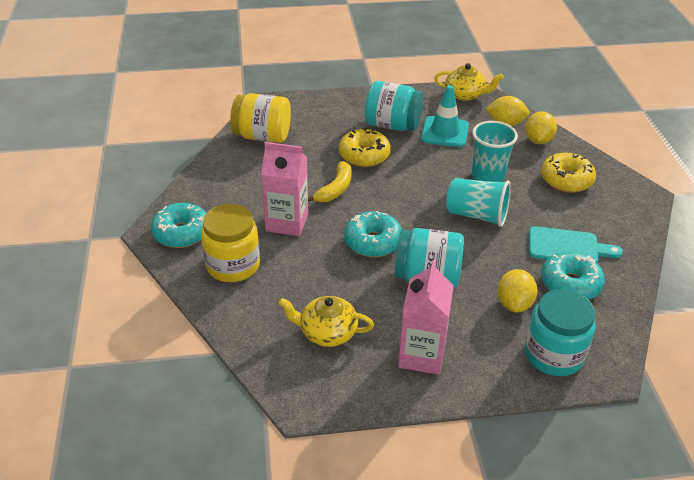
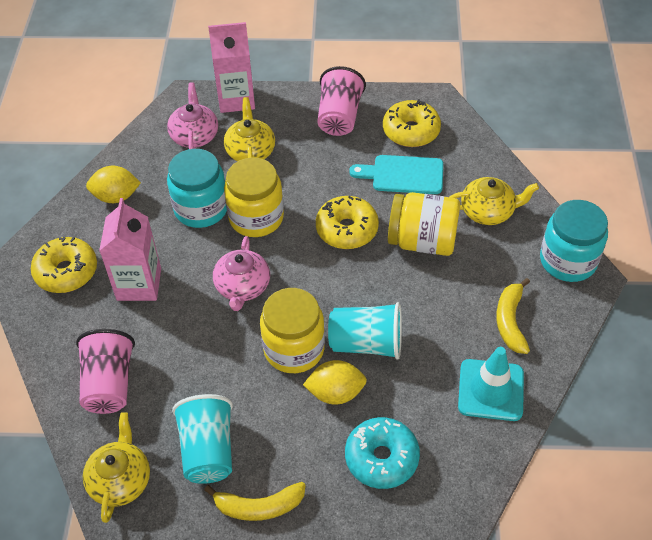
pink cup: none = 0 -> [76,329,135,414] [317,66,366,136] = 2
pink teapot: none = 0 -> [167,82,218,149] [213,236,270,311] = 2
turquoise donut: [151,203,206,248] [344,211,402,257] [541,252,605,300] = 3 -> [345,417,420,489] = 1
turquoise jar: [365,81,424,131] [395,228,464,289] [524,289,596,376] = 3 -> [167,149,227,228] [540,200,608,282] = 2
yellow banana: [308,161,352,202] = 1 -> [204,482,306,521] [496,278,530,354] = 2
yellow donut: [339,128,391,167] [541,152,596,193] = 2 -> [31,237,97,293] [316,196,379,249] [383,99,441,147] = 3
yellow jar: [201,204,260,282] [230,93,291,143] = 2 -> [224,158,284,237] [260,288,325,373] [388,192,460,256] = 3
yellow lemon: [486,96,530,126] [497,269,538,313] [525,111,557,144] = 3 -> [86,166,141,203] [303,360,367,405] = 2
yellow teapot: [279,296,374,347] [434,63,504,101] = 2 -> [83,412,150,523] [224,97,275,161] [450,177,539,225] = 3

